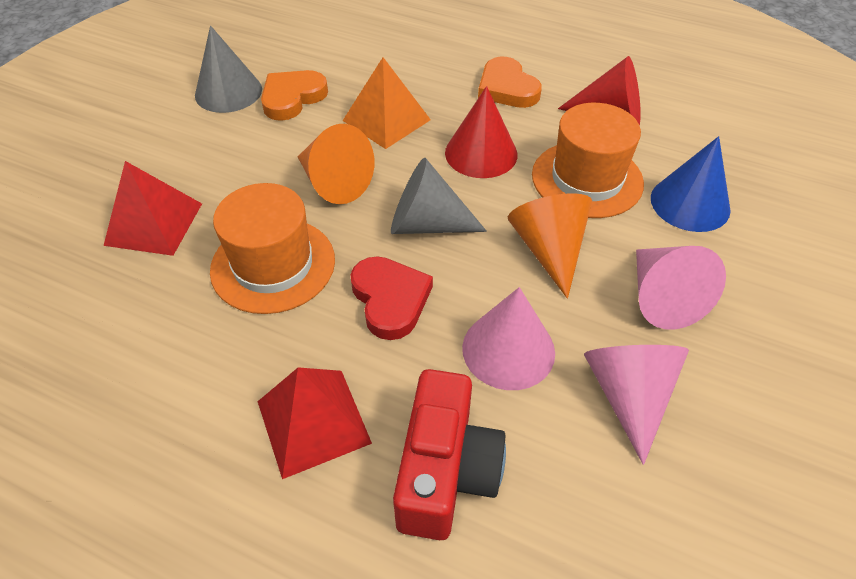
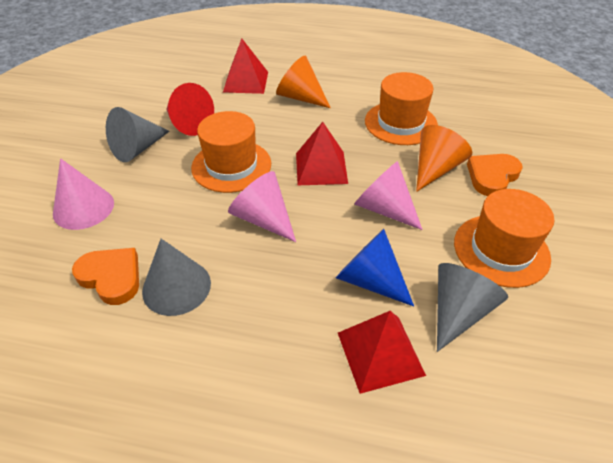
grey cone: [195,26,262,113] [391,158,487,234] = 2 -> [106,107,170,162] [142,239,211,316] [437,263,508,352] = 3
orange hat: [210,183,335,314] [532,103,644,218] = 2 -> [191,111,271,193] [365,72,438,145] [454,189,554,288] = 3
orange pyramid: [343,57,431,149] = 1 -> none = 0
red camera: [393,369,506,540] = 1 -> none = 0
red cone: [445,86,518,178] [558,56,641,126] = 2 -> [166,83,214,136] = 1
red heart: [350,256,433,340] = 1 -> none = 0
red pyramid: [103,161,202,256] [257,367,372,479] = 2 -> [223,38,268,94] [296,122,348,185] [338,311,426,394] = 3

